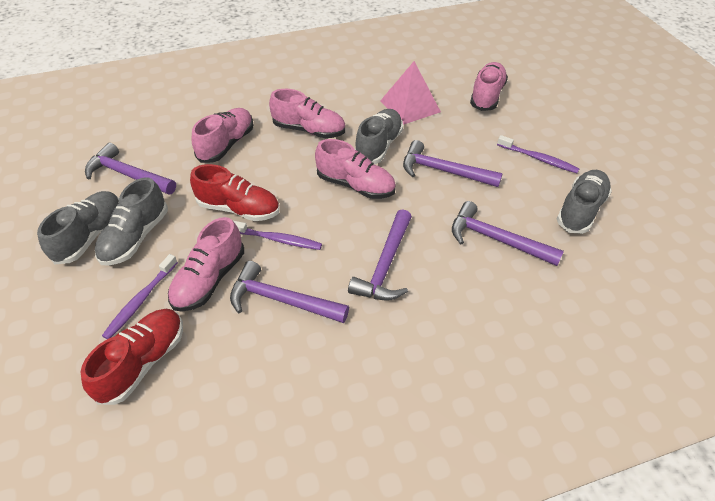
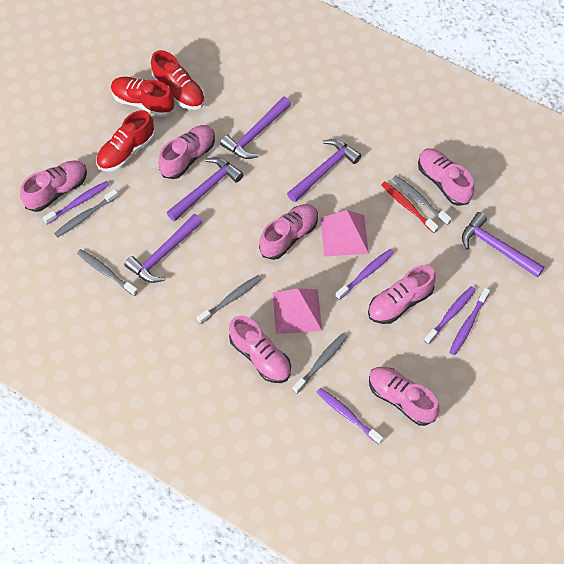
grey shoe: [37,191,119,264] [95,177,168,266] [355,109,403,164] [557,170,612,234] = 4 -> none = 0
grey toothbrush: none = 0 -> [54,189,118,238] [77,249,138,296] [197,275,262,324] [293,333,348,394] [392,176,452,225] = 5
pink pyramid: [380,61,441,125] = 1 -> [273,288,322,334] [321,210,369,256] = 2
pink shoe: [168,217,244,312] [192,108,254,163] [269,89,346,138] [315,139,396,199] [470,62,508,111] = 5 -> [20,160,87,212] [158,125,215,179] [229,316,291,383] [259,204,318,260] [368,265,436,324] [369,366,439,426] [418,148,475,206] = 7
purple toothbrush: [102,254,178,339] [233,221,322,250] [497,135,580,173] = 3 -> [43,181,109,224] [317,388,383,444] [335,249,394,300] [424,286,476,344] [449,288,490,355] = 5
red shoe: [81,309,183,405] [190,164,280,221] = 2 -> [96,110,155,171] [111,77,174,117] [151,50,205,110] = 3
red toothbrush: none = 0 -> [381,181,439,233] = 1

